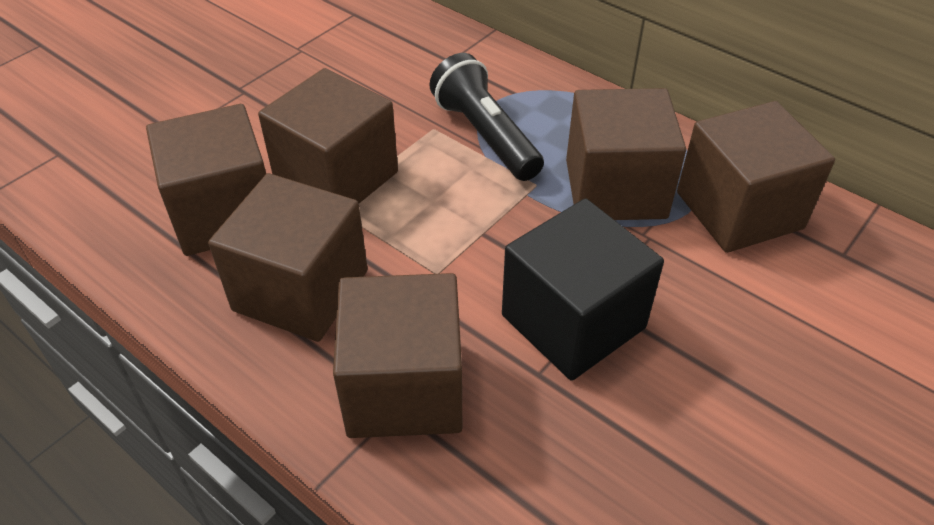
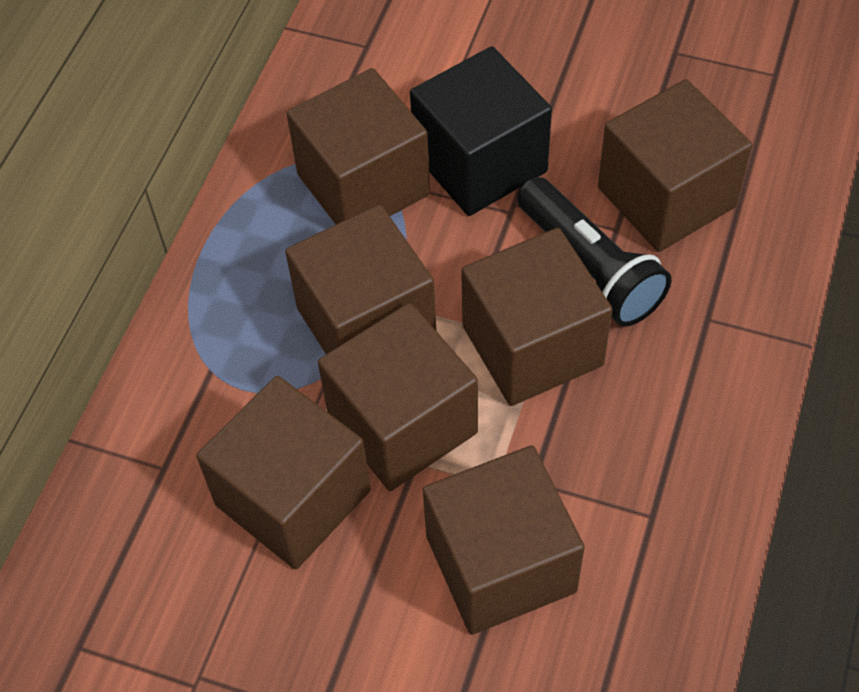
brown cube: [146,104,266,256] [208,173,368,342] [258,68,398,203] [333,273,462,438] [566,88,686,220] [677,101,835,253] = 6 -> [196,376,371,569] [285,204,436,354] [286,68,430,224] [318,303,478,491] [423,445,585,635] [461,228,612,406] [598,79,752,252] = 7

